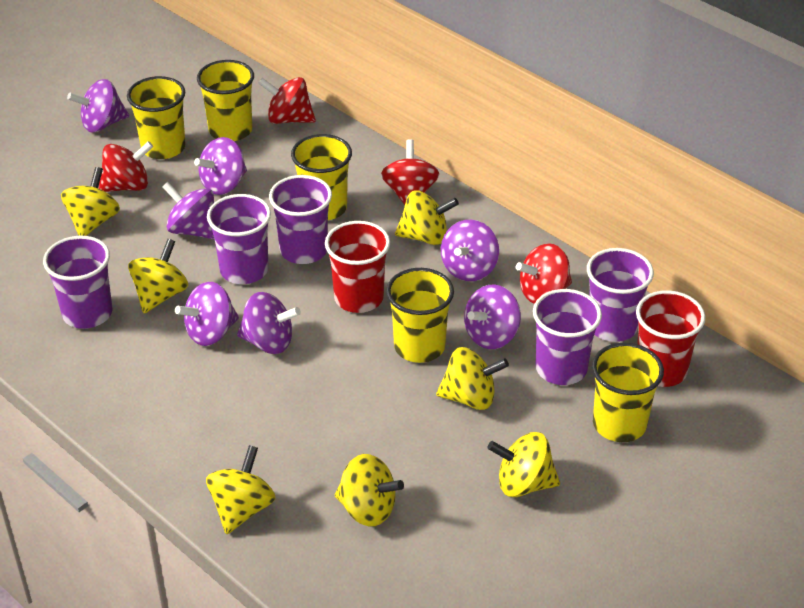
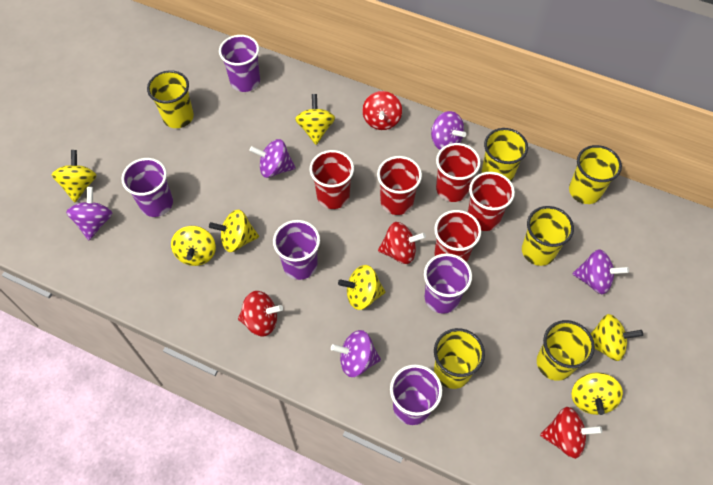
purple spinning top: [67,79,129,132] [162,182,215,240] [175,282,239,346] [194,137,247,195] [237,292,301,354] [441,220,499,281] [464,284,521,349] = 7 -> [66,187,112,240] [250,139,296,178] [331,330,381,377] [431,111,466,150] [573,249,629,294] = 5
red cup: [325,221,390,313] [636,290,705,387] = 2 -> [310,150,354,209] [377,156,422,215] [434,210,481,262] [436,143,481,202] [468,172,515,231] = 5
yellow cup: [127,76,186,159] [197,60,254,141] [291,134,352,220] [386,268,454,363] [592,343,664,442] = 5 -> [147,70,194,128] [434,328,485,389] [482,128,528,182] [522,206,574,266] [537,320,595,381] [569,145,622,204] = 6

